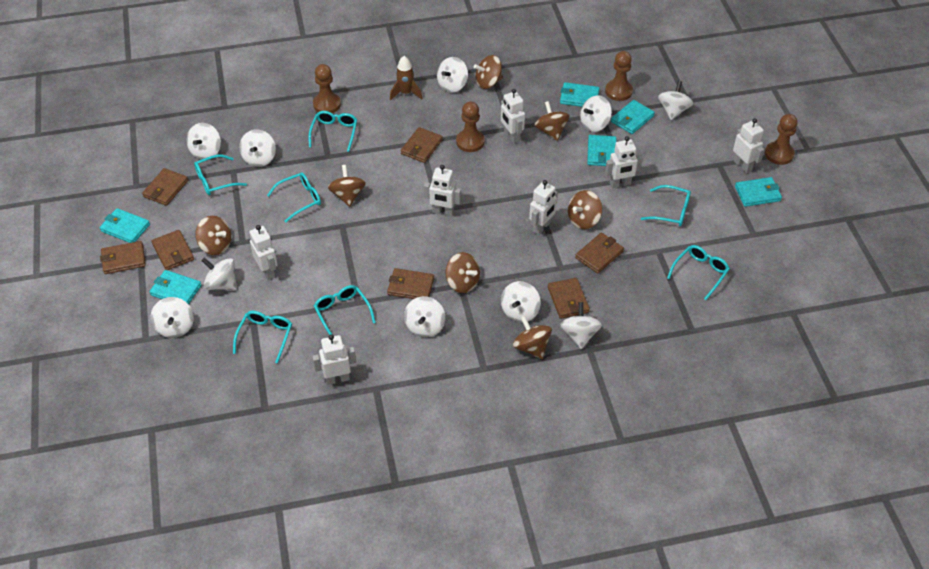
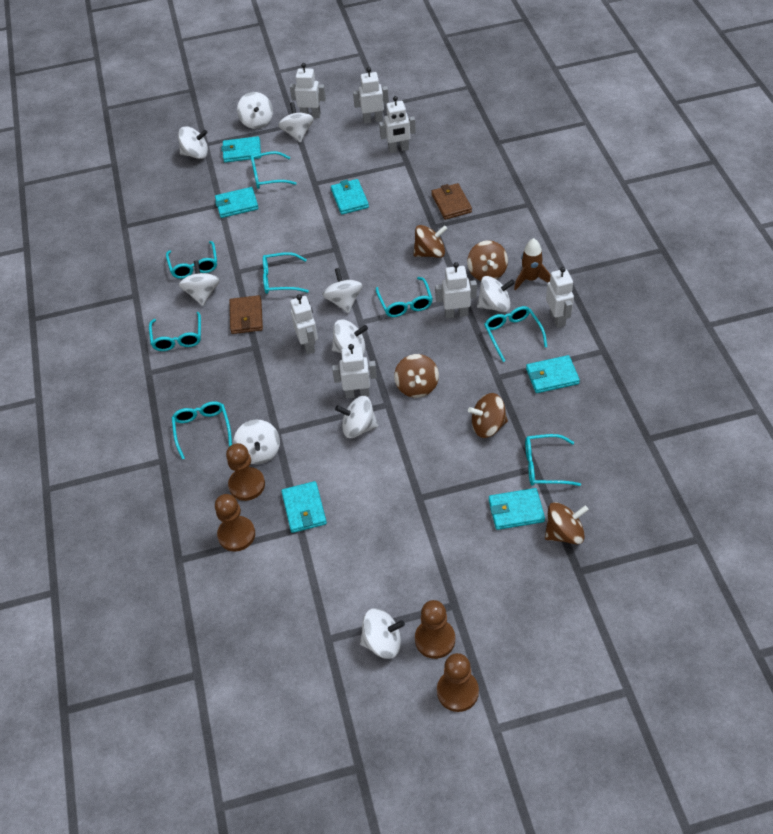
brown spinning top: [195,216,231,255] [328,165,366,207] [446,252,480,293] [474,55,503,89] [513,316,552,359] [534,101,570,141] [568,190,602,229] = 7 -> [394,354,439,398] [413,225,447,258] [467,240,508,281] [468,393,508,438] [545,502,589,545] = 5
brown wallet: [100,241,146,274] [142,168,188,206] [152,230,194,270] [387,268,434,299] [401,127,443,163] [548,278,590,319] [575,233,624,273] = 7 -> [230,295,263,334] [431,183,472,220] = 2
turquoise glasses: [194,155,247,195] [233,311,292,363] [267,173,321,223] [308,111,357,152] [314,285,376,335] [641,185,691,226] [667,245,730,300] = 7 -> [149,312,201,351] [166,241,217,279] [172,402,232,459] [250,151,297,189] [263,252,309,294] [376,277,433,317] [484,306,547,362] [525,434,581,486] = 8

